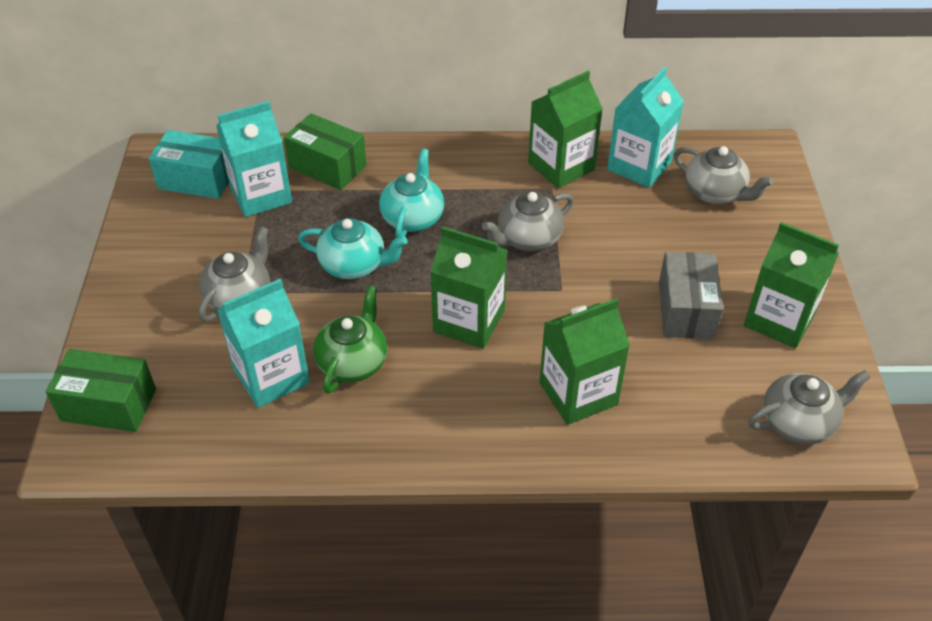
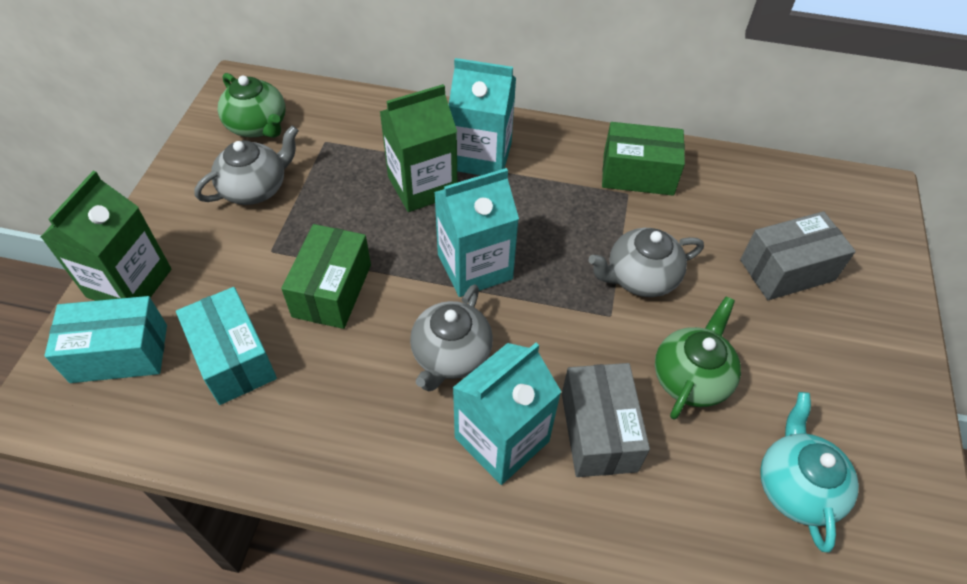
green carton: [430,226,507,349] [528,71,603,188] [539,298,630,425] [744,222,839,348] = 4 -> [41,171,171,301] [380,84,457,212] = 2
green teapot: [313,285,387,394] = 1 -> [218,73,285,138] [655,296,741,419] = 2
grey box: [659,252,723,339] = 1 -> [562,363,650,477] [740,211,856,300] = 2
grey teapot: [199,226,270,322] [482,192,574,251] [674,146,773,204] [748,370,871,444] = 4 -> [194,126,299,205] [410,284,493,391] [589,228,704,297] = 3
turquoise box: [149,130,229,199] = 1 -> [44,296,167,383] [176,287,277,405] = 2
turquoise teapot: [298,218,407,279] [379,149,444,238] = 2 -> [760,392,859,552] = 1

